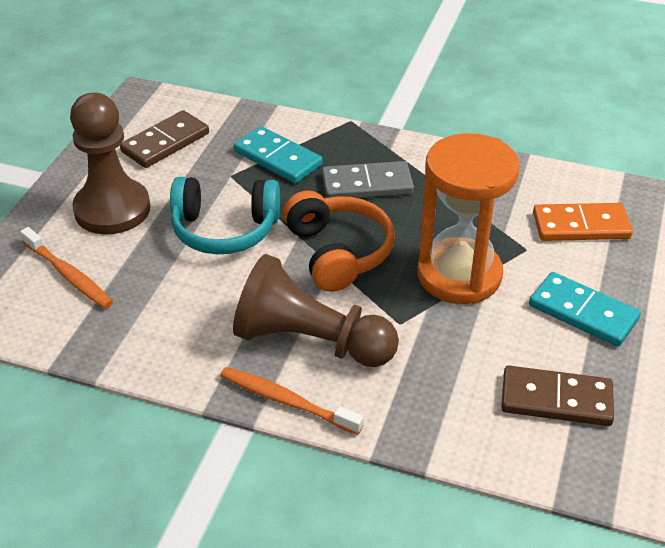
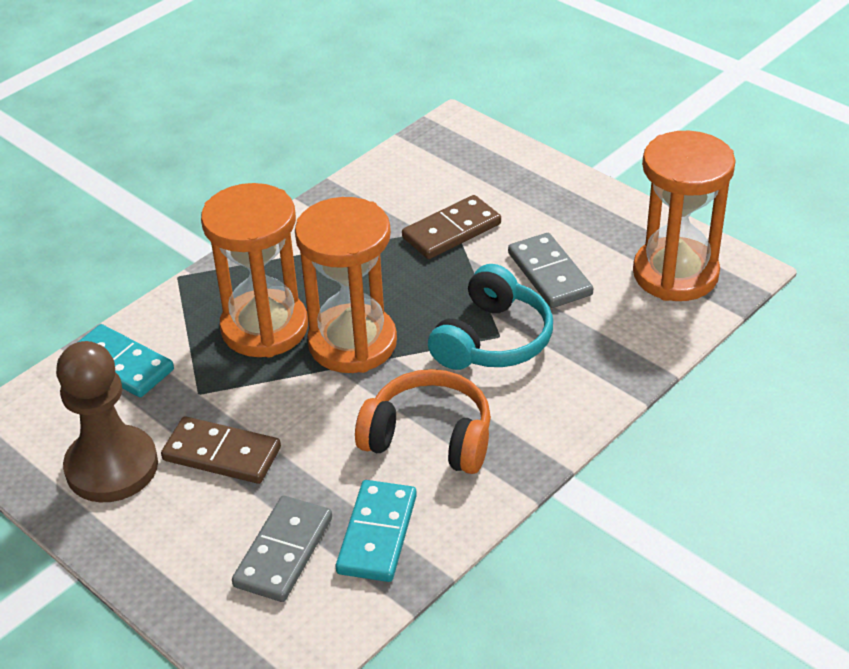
brown pawn: [70,93,150,234] [233,254,399,367] = 2 -> [56,341,158,502] = 1
grey domino: [322,161,414,198] = 1 -> [232,496,332,602] [508,233,593,308] = 2
orange domino: [533,203,633,241] = 1 -> none = 0
orange hourglass: [417,133,520,304] = 1 -> [201,183,308,358] [295,197,397,373] [633,131,736,301] = 3
orange toothbrush: [20,227,113,309] [220,367,364,435] = 2 -> none = 0

